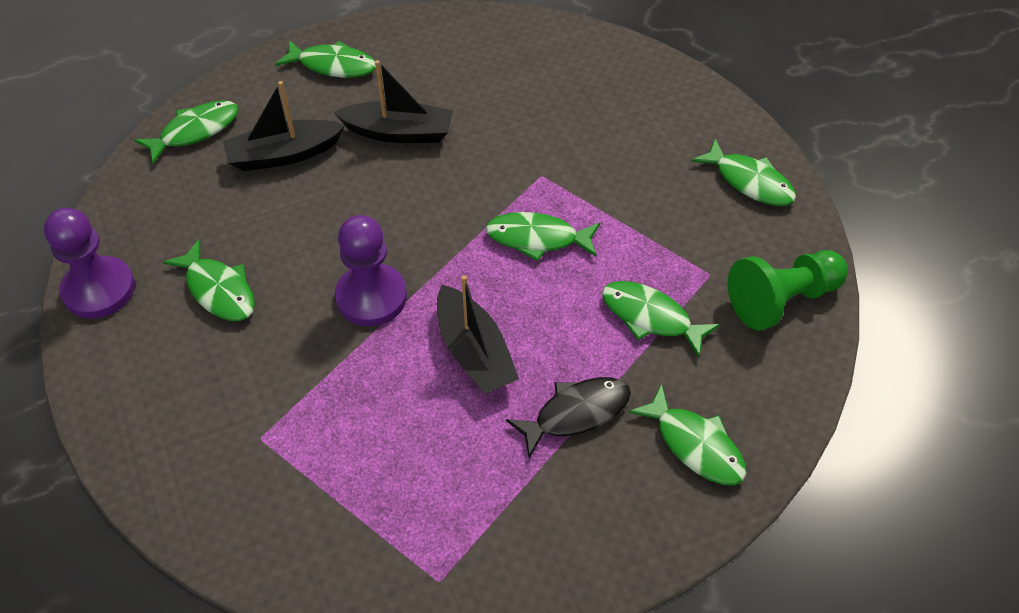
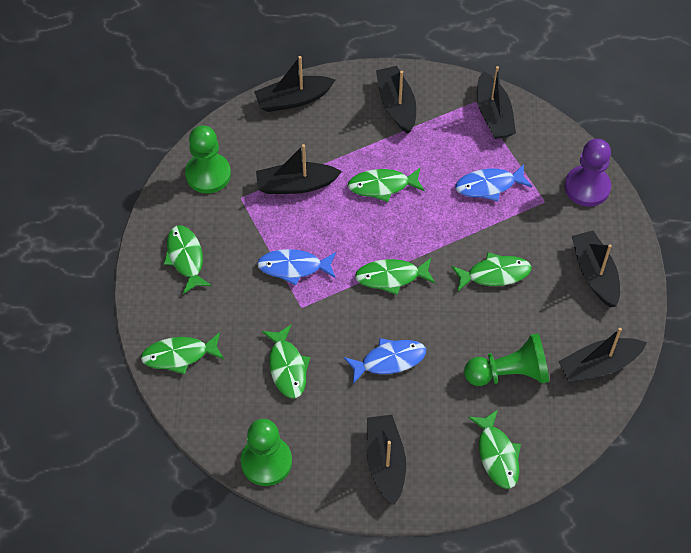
black boat: [223,81,345,171] [334,60,453,143] [437,275,519,394] = 3 -> [254,56,335,112] [256,144,342,194] [366,415,406,505] [376,66,416,134] [477,66,516,139] [558,328,647,383] [572,231,620,307] = 7
black fish: [506,377,631,458] = 1 -> none = 0
blue fish: none = 0 -> [257,249,336,286] [344,338,426,384] [455,164,532,201] = 3
green pawn: [728,250,848,331] = 1 -> [185,125,231,194] [241,419,292,486] [464,333,549,386] = 3
purple pawn: [44,208,135,318] [335,215,407,326] = 2 -> [565,139,611,207] = 1

